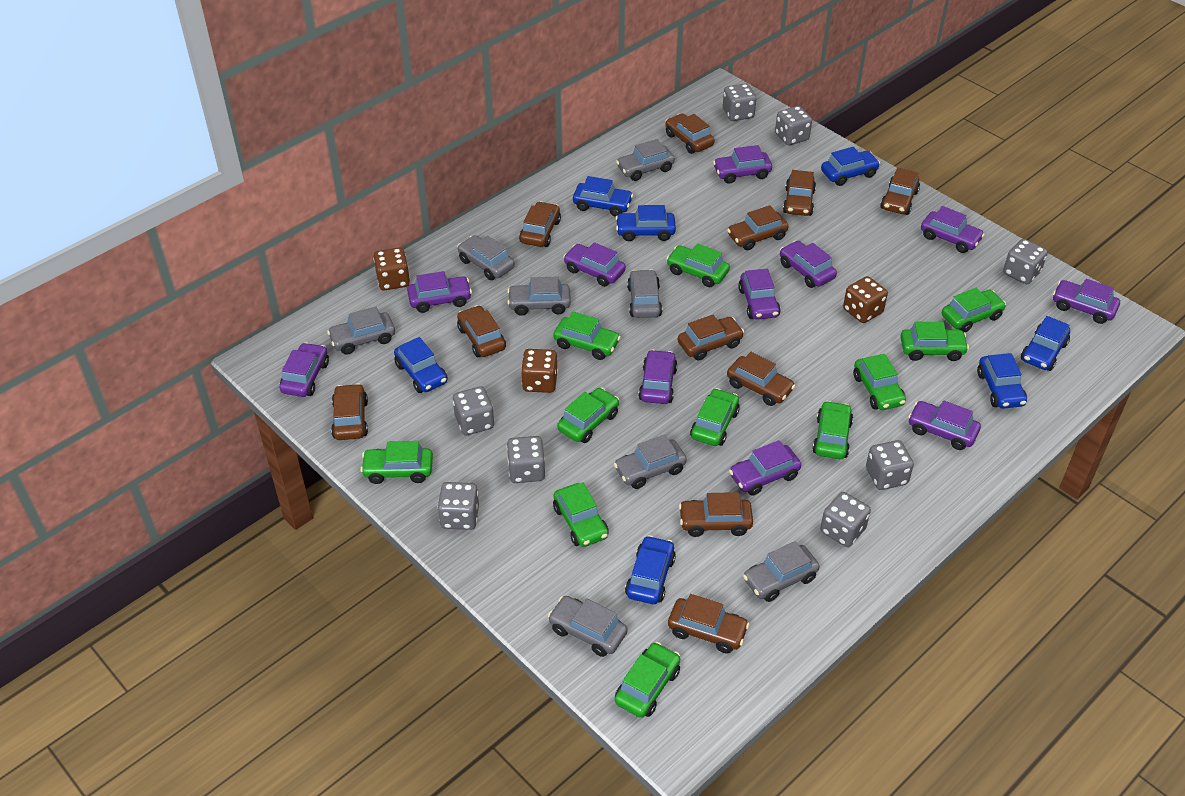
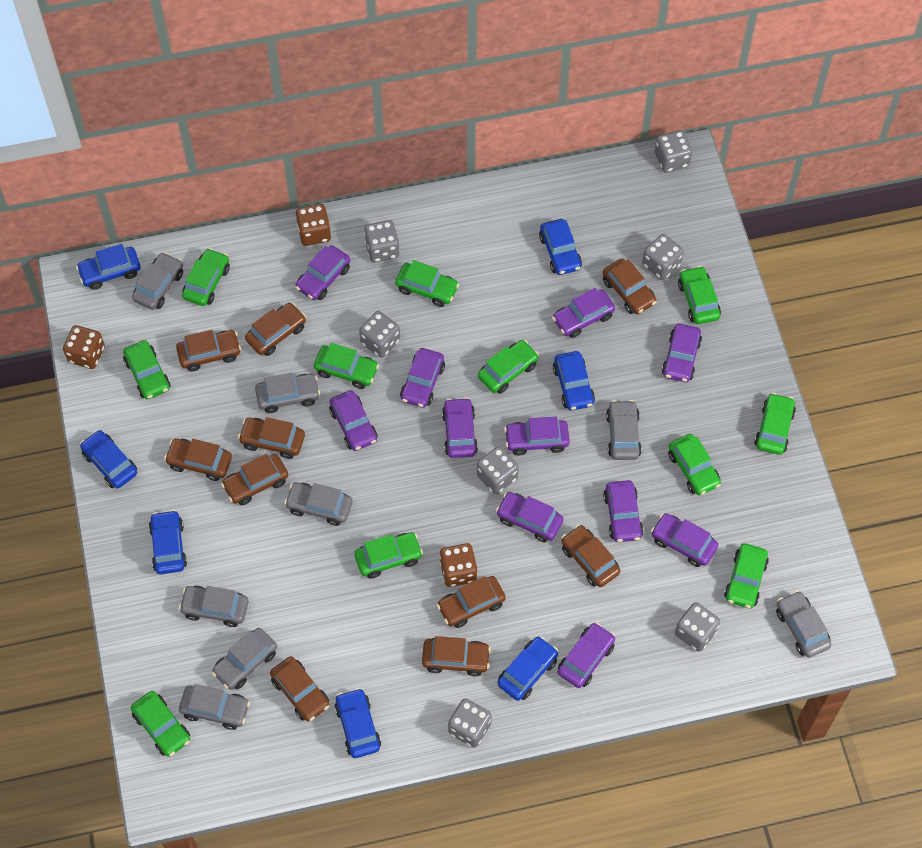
brown car: [331,383,368,440] [457,305,506,357] [519,201,561,247] [665,113,715,154] [668,594,749,653] [678,315,744,361] [679,492,753,537] [727,205,789,250] [727,352,795,406] [783,170,816,216] [880,168,920,215] = 11 -> [164,438,232,481] [176,330,241,372] [221,454,288,505] [238,417,305,459] [245,302,306,356] [270,656,330,721] [422,636,491,677] [437,576,506,628] [561,525,620,587] [603,259,657,314] = 10
grey dice: [438,482,479,530] [453,386,494,435] [507,436,545,483] [723,83,756,121] [775,106,812,145] [820,492,871,547] [866,440,914,490] [1003,239,1048,284] = 8 -> [359,311,400,358] [364,220,400,262] [448,698,492,748] [477,446,519,494] [642,234,684,280] [655,130,692,173] [675,602,720,652] = 7

